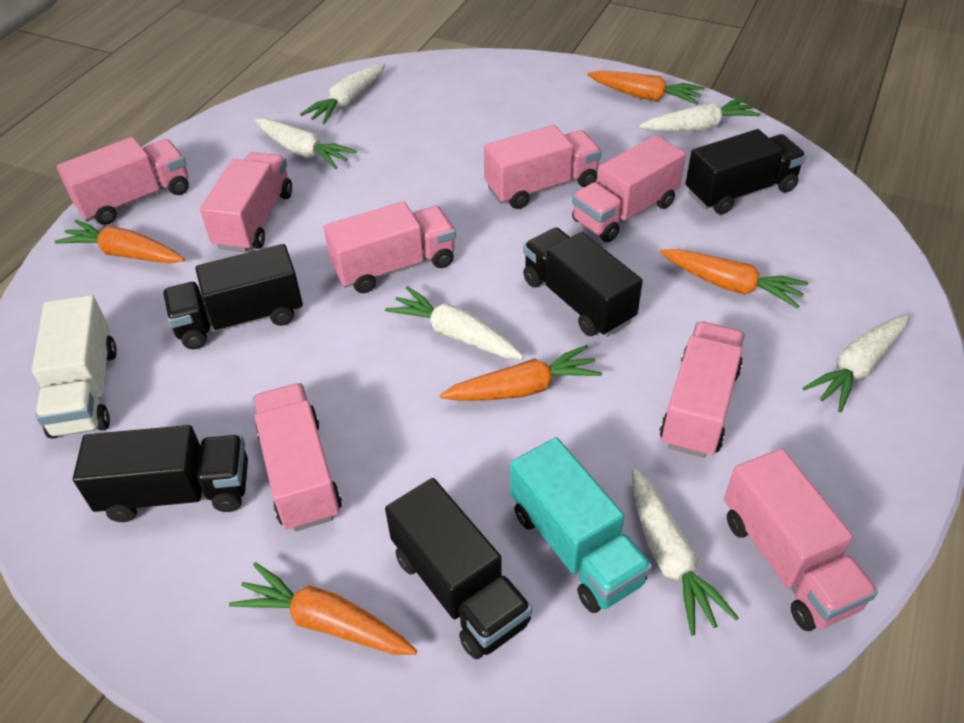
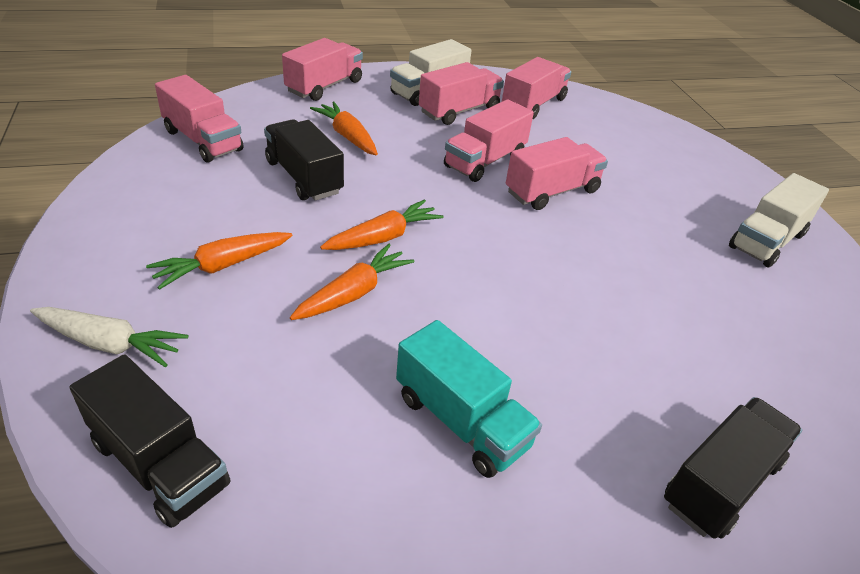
black truck: [73,425,248,522] [162,244,303,349] [385,478,532,659] [523,227,643,337] [685,129,806,214] = 5 -> [70,354,230,528] [264,119,344,201] [664,397,802,539] = 3
orange carrot: [55,220,185,263] [229,562,417,655] [440,345,602,401] [587,70,705,105] [660,249,808,309] = 5 -> [146,232,292,290] [290,244,415,320] [310,101,378,155] [320,200,444,250] = 4
pink truck: [57,137,189,225] [200,152,292,252] [253,383,342,531] [324,202,456,293] [484,125,602,209] [572,135,686,242] [660,322,745,458] [724,448,878,631] = 8 -> [155,75,244,163] [282,38,363,101] [419,62,504,125] [444,99,534,182] [502,57,571,119] [506,137,608,210] = 6
white carrot: [255,118,357,169] [300,63,386,124] [385,286,524,359] [632,468,739,635] [639,98,760,132] [803,314,909,413] = 6 -> [30,307,188,367] = 1
white truck: [32,295,117,439] = 1 -> [390,39,472,106] [729,173,829,267] = 2

